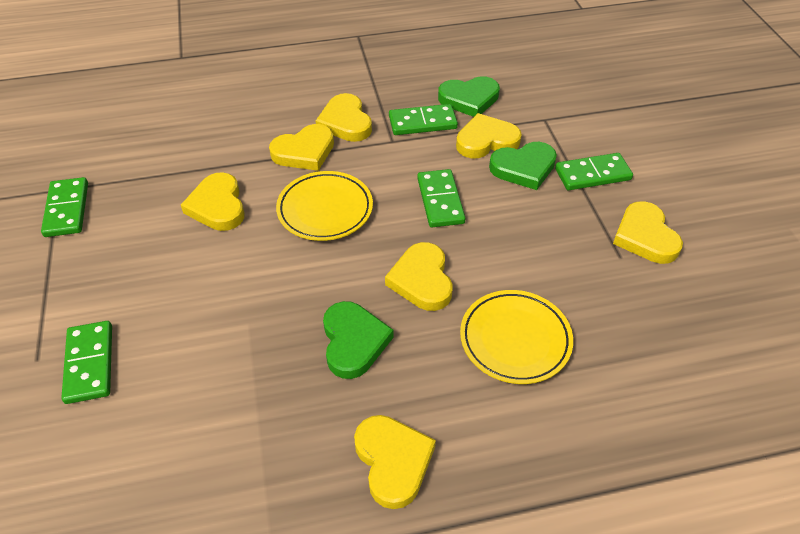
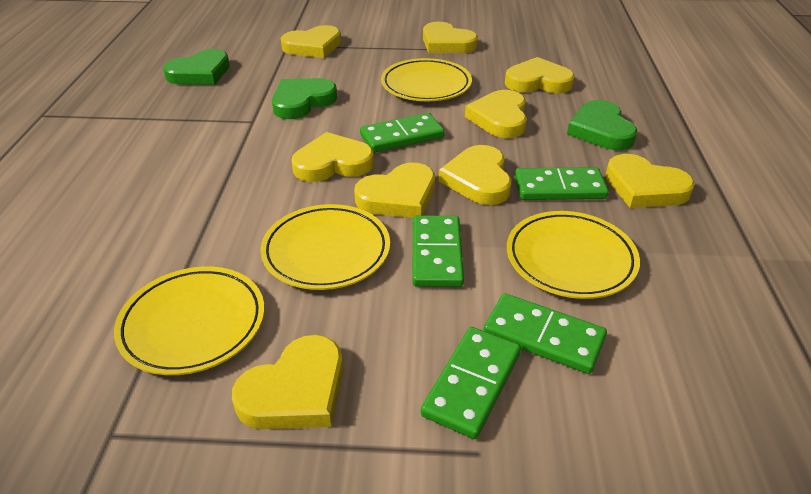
yellow heart: [181,172,245,231] [269,124,334,171] [316,93,372,142] [354,415,436,509] [385,242,453,311] [456,113,522,158] [613,201,683,264] = 7 -> [232,335,343,429] [281,25,341,58] [292,132,374,182] [354,163,435,218] [423,22,478,53] [439,145,512,205] [465,90,527,138] [505,57,575,93] [605,154,695,208] = 9
yellow plate: [276,171,373,241] [460,290,573,384] = 2 -> [114,267,264,375] [260,204,390,290] [381,58,472,101] [507,211,640,299] = 4

